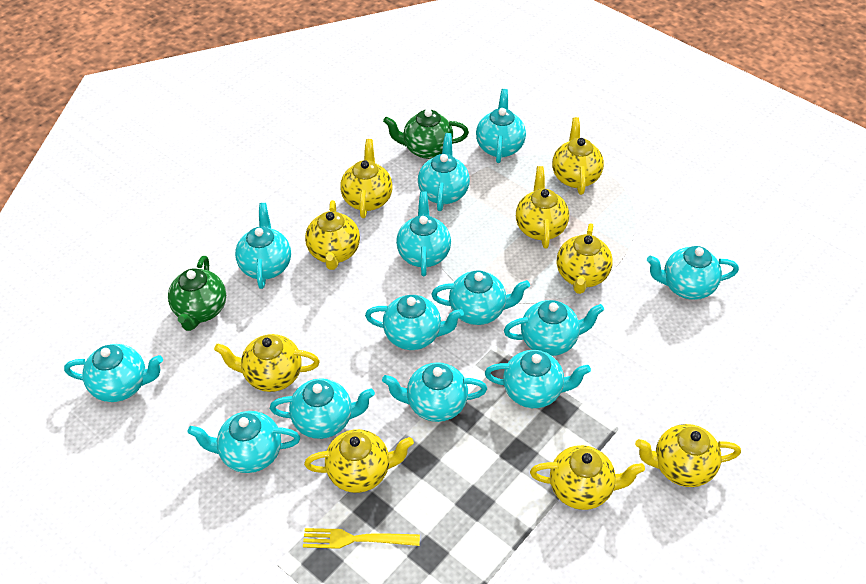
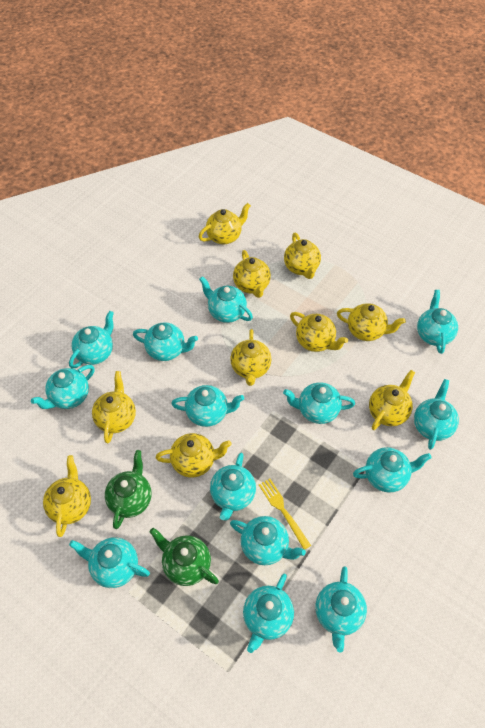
turquoise teapot: [64,344,163,402] [188,411,300,473] [235,203,291,289] [270,378,375,439] [365,295,464,350] [382,362,487,422] [396,191,451,276] [418,133,470,211] [431,270,530,325] [476,89,526,163] [485,350,591,408] [504,300,604,356] [647,246,739,300] = 13 -> [31,365,95,409] [69,311,114,369] [69,537,150,588] [133,322,198,361] [171,385,244,427] [199,276,253,323] [210,453,256,521] [230,516,306,565] [243,573,294,653] [283,382,355,424] [316,566,367,653] [353,447,432,493] [414,379,459,450] [417,290,458,354] = 14
yellow teapot: [214,334,320,392] [304,429,414,493] [305,200,360,270] [340,139,393,218] [516,166,569,248] [530,445,645,510] [552,117,604,195] [557,223,613,294] [635,424,741,487] = 9 -> [43,455,91,537] [92,371,136,443] [156,433,232,478] [199,203,251,244] [230,329,271,386] [233,250,271,298] [284,233,321,279] [290,312,348,352] [337,303,406,341] [369,370,415,430] = 10

